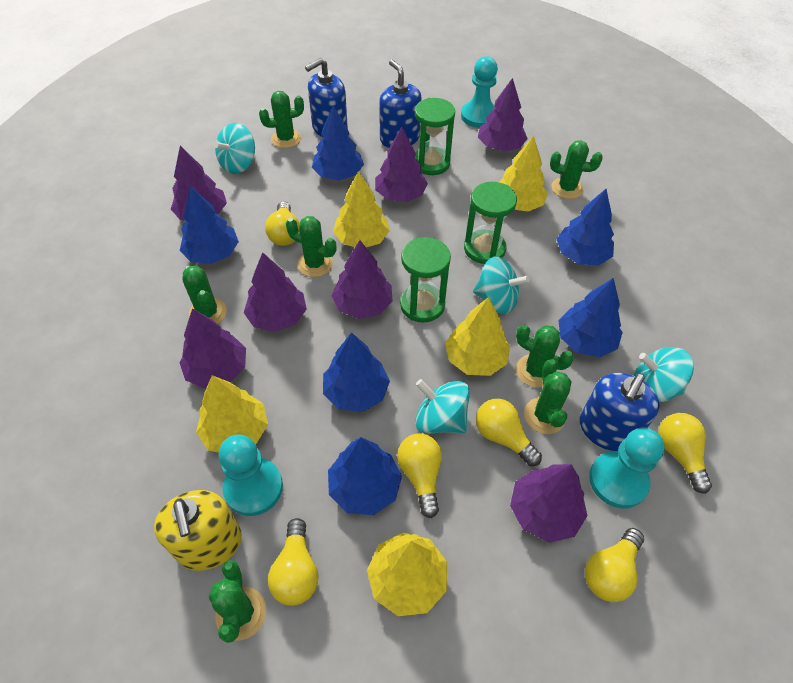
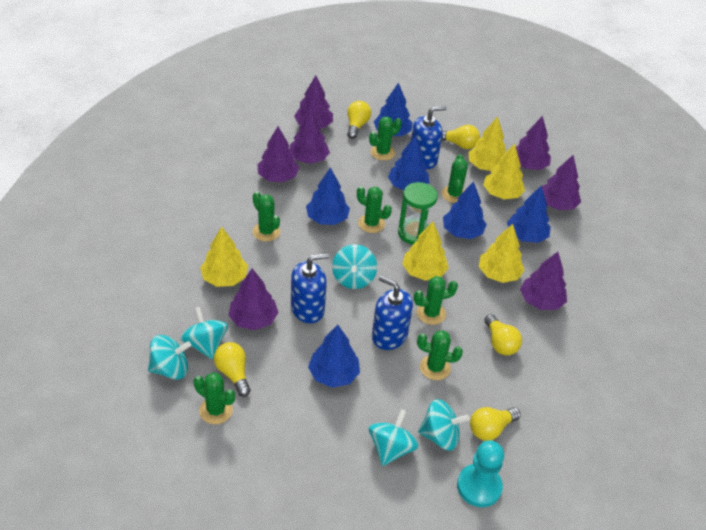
green hourglass: [400,237,451,323] [415,98,455,175] [464,182,517,264] = 3 -> [398,182,438,245] = 1
turquoise pawn: [219,435,283,516] [461,56,498,128] [589,428,665,508] = 3 -> [457,440,504,507] = 1
turquoise spinning top: [214,123,255,174] [415,379,470,434] [473,256,530,314] [634,347,694,403] = 4 -> [148,335,191,380] [181,306,228,359] [332,244,377,289] [369,409,419,466] [418,399,470,451] = 5
yellow light bulb: [265,201,300,246] [268,518,318,606] [397,433,442,518] [476,399,542,466] [585,528,644,602] [658,413,712,494] = 6 -> [214,342,251,397] [347,101,371,139] [442,125,480,149] [470,407,521,441] [484,314,522,355] = 5
yellow soap dispenser: [154,490,242,571] = 1 -> none = 0

